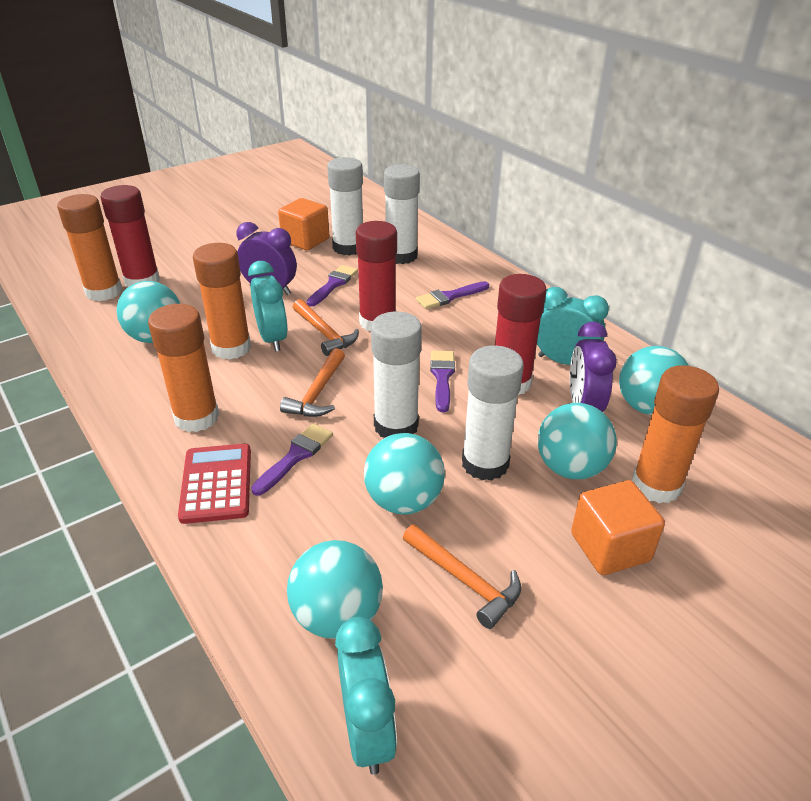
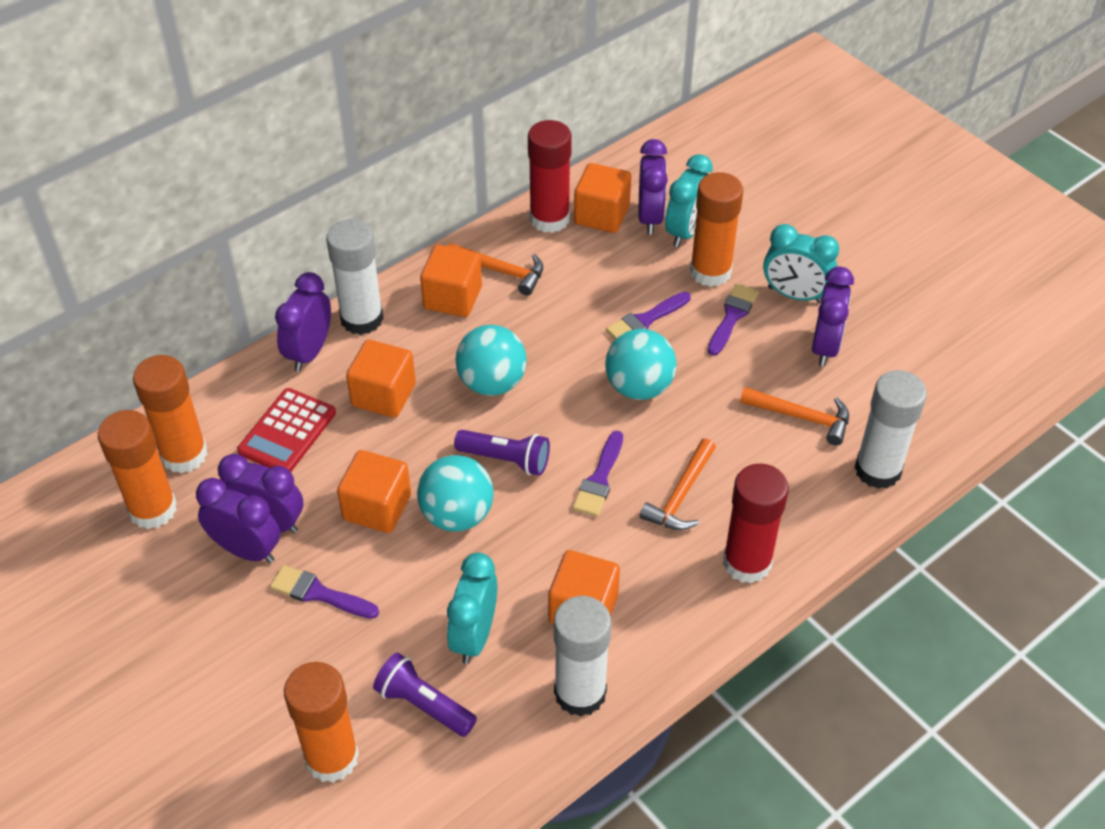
orange cube: [278,198,329,250] [571,480,665,575] = 2 -> [337,450,411,533] [346,340,416,418] [420,245,482,317] [548,550,620,625] [574,163,631,233] = 5
purple clock: [237,222,297,295] [570,322,617,412] = 2 -> [196,478,280,563] [218,454,303,533] [275,272,331,372] [639,139,668,234] [812,266,854,366] = 5
purple flashlight: none = 0 -> [373,653,477,737] [454,430,550,476] = 2
red glue stick: [101,185,160,287] [356,221,397,331] [495,274,547,395] = 3 -> [528,120,572,233] [723,463,789,584] = 2
turquoise ball: [116,281,180,343] [287,540,383,639] [364,433,445,514] [538,403,617,479] [619,346,689,415] = 5 -> [417,455,494,531] [455,325,527,396] [605,329,677,400] = 3
white glue stick: [327,157,363,256] [371,312,422,437] [384,164,420,264] [462,345,524,481] = 4 -> [326,219,384,335] [554,596,611,717] [854,370,927,489] = 3

